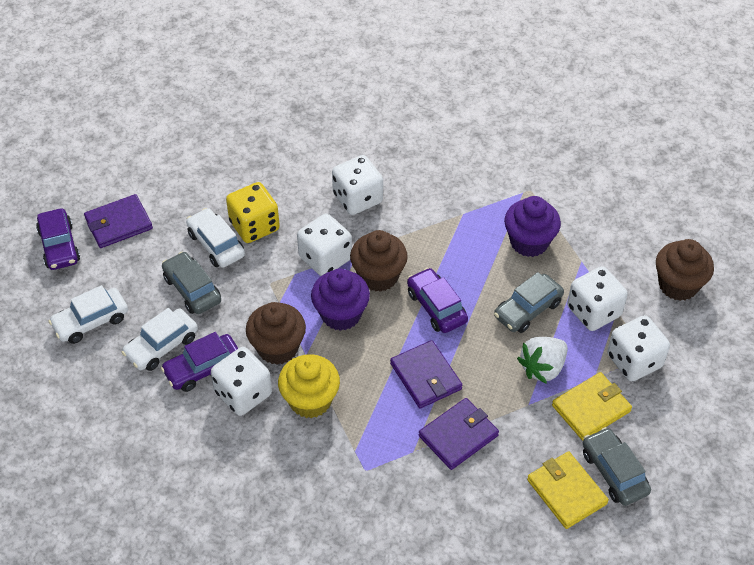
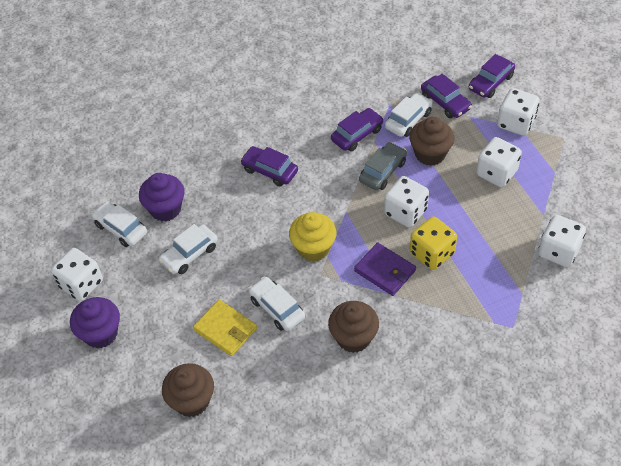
grey car: [162,252,221,314] [494,272,564,333] [583,427,651,506] = 3 -> [359,142,407,190] = 1
purple car: [36,208,80,270] [161,332,238,392] [407,268,468,333] = 3 -> [240,146,298,187] [331,108,384,151] [421,74,472,118] [469,54,515,98] = 4
purple wallet: [84,194,153,248] [390,340,462,408] [419,398,499,470] = 3 -> [354,242,416,296] = 1
white car: [48,285,128,344] [121,308,198,371] [186,208,245,268] = 3 -> [91,201,147,247] [158,224,218,274] [249,277,305,331] [385,92,433,137] = 4
white strawberry: [517,337,568,384] = 1 -> none = 0
yellow wallet: [527,451,609,529] [552,372,632,440] = 2 -> [193,300,257,356] = 1

